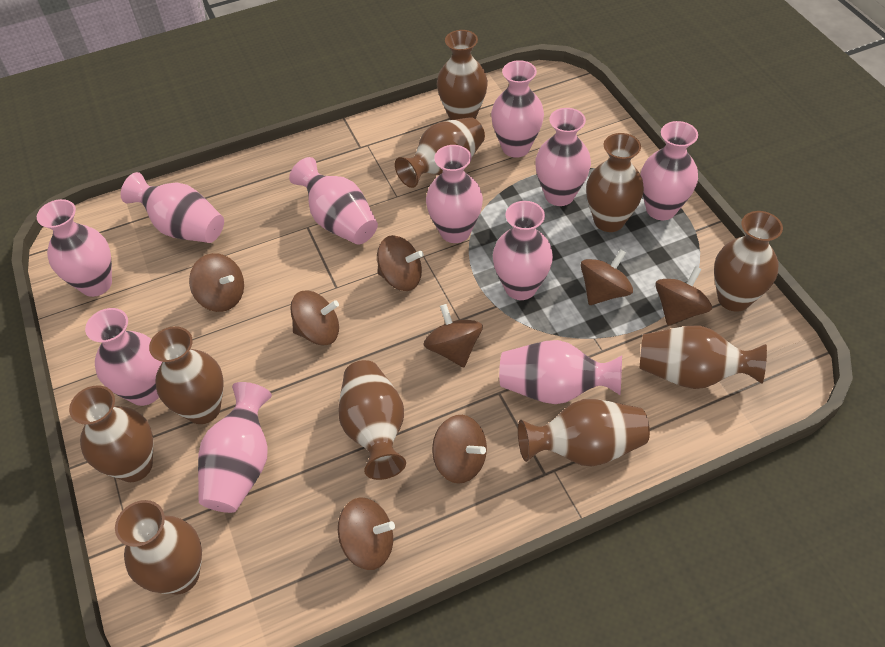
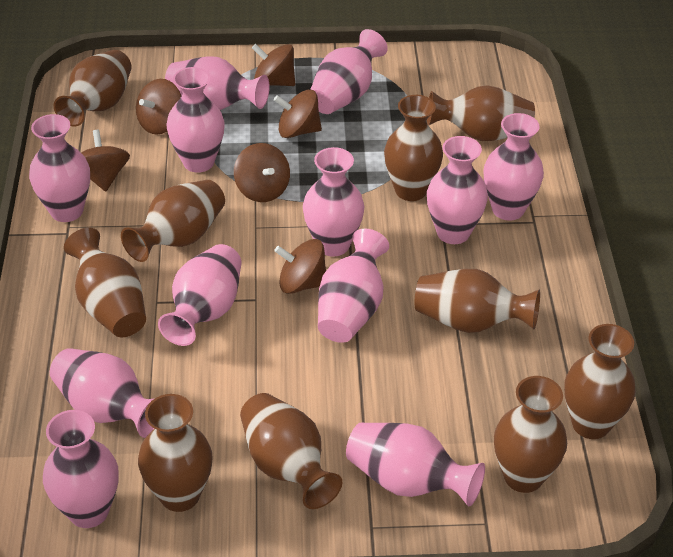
brown spinning top: [189,253,244,312] [290,291,339,345] [338,497,395,570] [377,235,423,291] [423,304,483,367] [432,415,487,484] [581,249,633,305] [655,266,712,325] = 8 -> [82,130,130,191] [136,79,181,135] [234,143,290,202] [252,44,295,86] [274,90,322,138] [274,239,326,294] = 6
pink vase: [37,199,112,297] [85,308,162,406] [121,172,224,243] [198,382,272,513] [289,157,378,245] [426,145,483,243] [491,60,544,158] [493,201,553,300] [499,340,622,404] [535,108,591,206] [641,121,698,220] = 11 -> [29,114,90,222] [43,410,119,528] [50,348,155,438] [158,244,241,346] [165,56,270,110] [167,67,225,173] [303,147,364,257] [310,29,388,114] [318,229,389,343] [346,423,485,507] [427,136,488,244] [484,113,544,221] = 12

